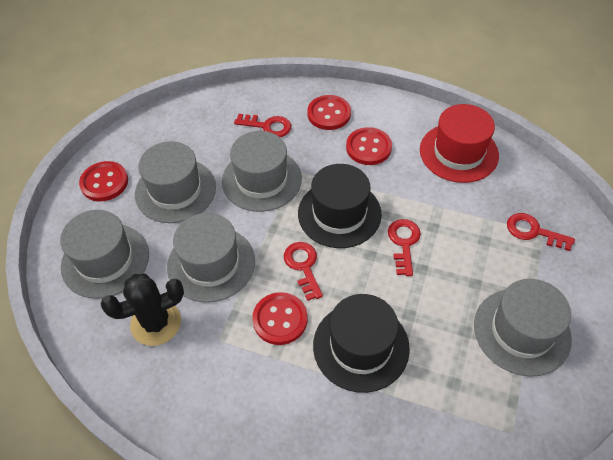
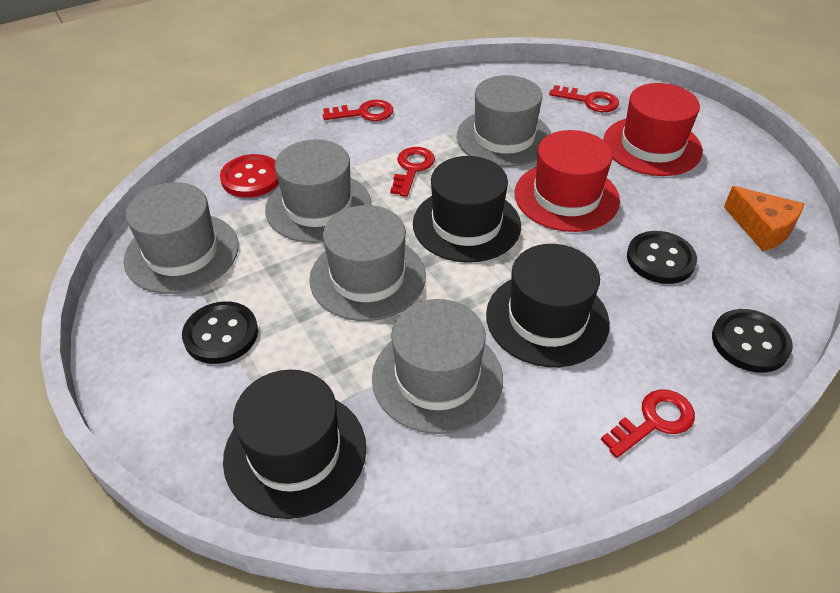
black button: none = 0 -> [182,302,258,364] [627,231,697,284] [712,309,793,373] = 3
black cactus: [100,274,184,346] = 1 -> none = 0
black hat: [298,164,382,248] [313,294,410,393] = 2 -> [223,370,366,519] [413,156,521,263] [486,244,610,367] = 3
orange cheese: none = 0 -> [724,186,804,251] = 1
red button: [79,161,128,201] [252,292,308,345] [307,95,351,130] [346,127,392,165] = 4 -> [220,154,279,198] = 1
red hat: [420,104,499,183] = 1 -> [515,130,620,232] [603,83,703,176] = 2

